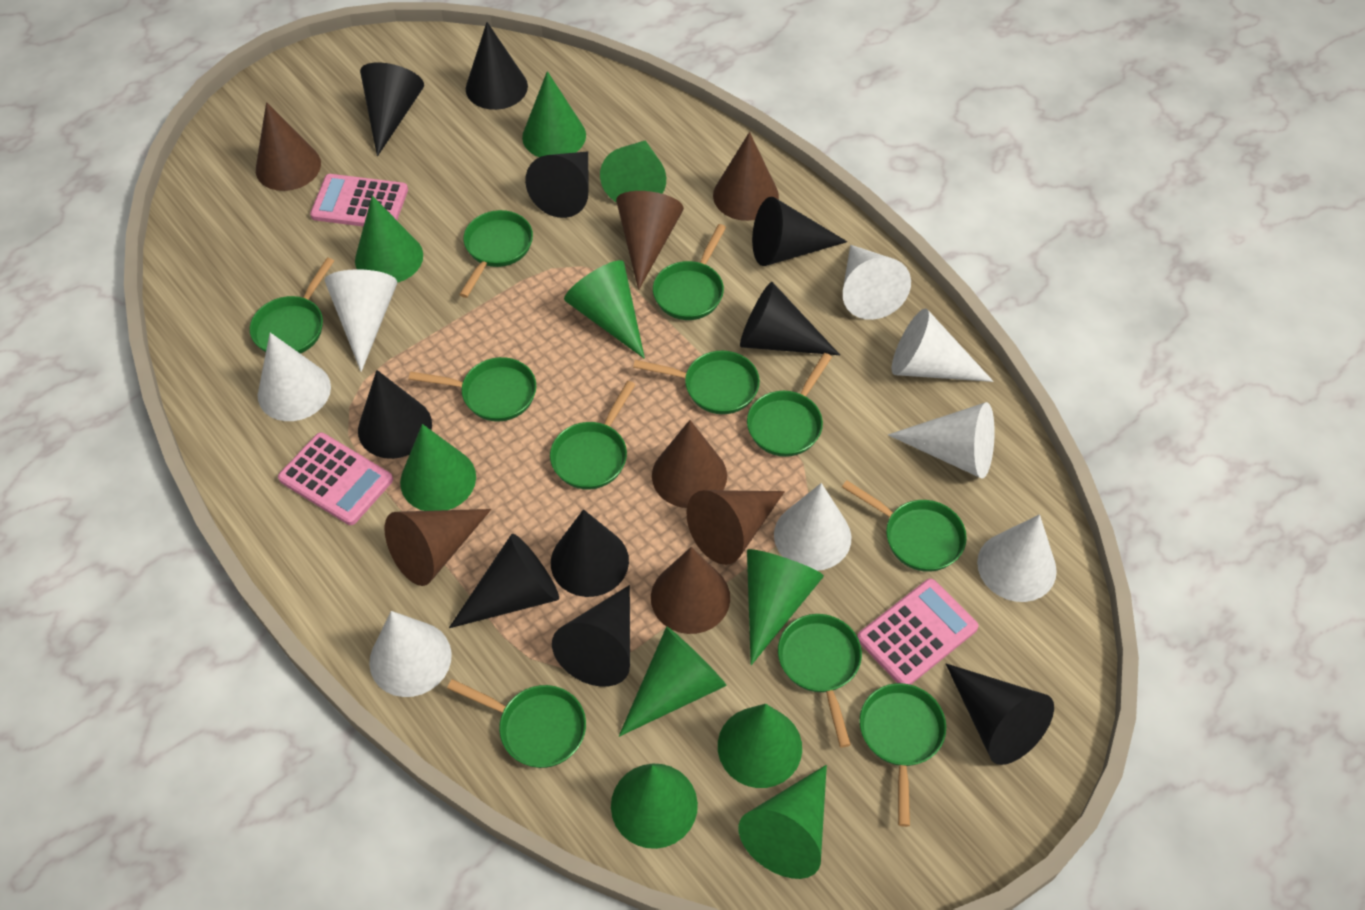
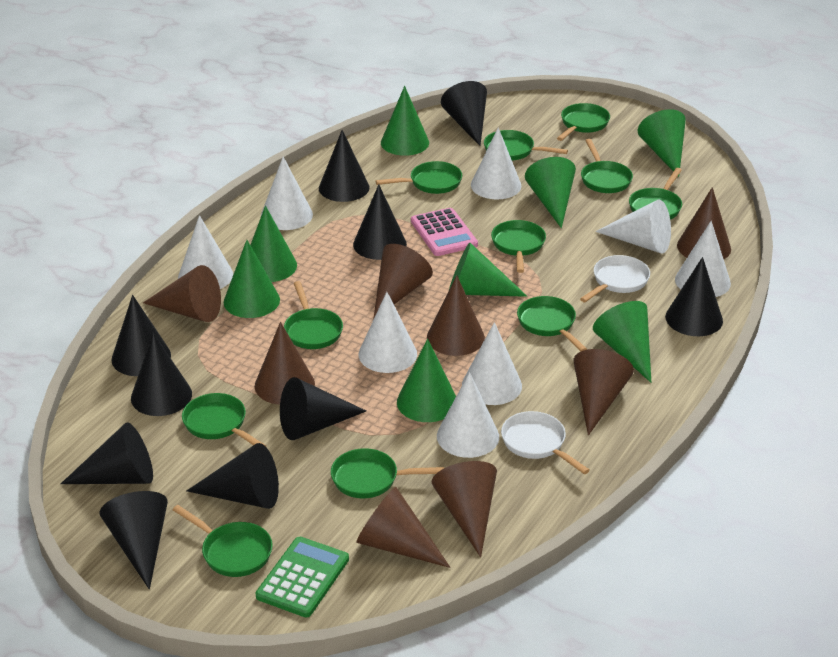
brown cone: [256,102,321,191] [385,509,491,586] [616,191,684,290] [651,547,730,634] [652,420,727,508] [687,490,785,565] [713,132,779,221] = 7 -> [143,265,221,322] [255,322,315,405] [356,487,450,568] [373,244,433,319] [427,276,485,356] [432,461,497,557] [574,349,634,436] [677,187,731,259] = 8
green calculator: none = 0 -> [256,537,349,617] = 1
green cone: [355,196,423,283] [400,424,476,511] [522,71,586,157] [564,260,645,359] [600,140,666,203] [611,763,698,849] [619,626,727,737] [718,704,802,788] [738,765,827,879] [747,549,824,665] = 10 -> [224,240,280,318] [250,206,297,282] [381,86,429,156] [397,339,456,422] [449,243,527,297] [525,157,576,228] [593,301,651,382] [638,109,686,177] = 8
pink calculator: [278,432,393,525] [310,174,408,227] [857,578,978,685] = 3 -> [411,208,478,256] = 1
white pan: none = 0 -> [501,411,590,474] [580,255,650,302] = 2

